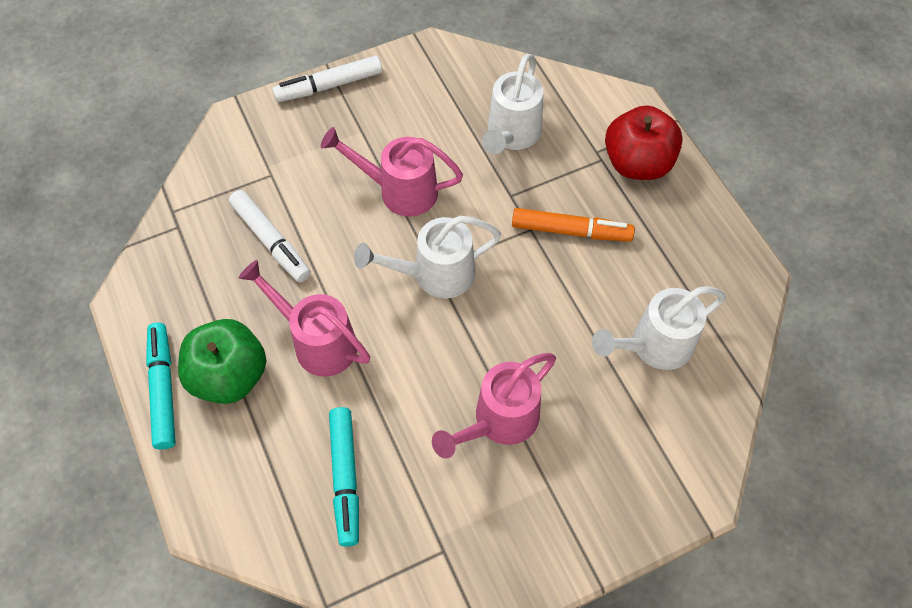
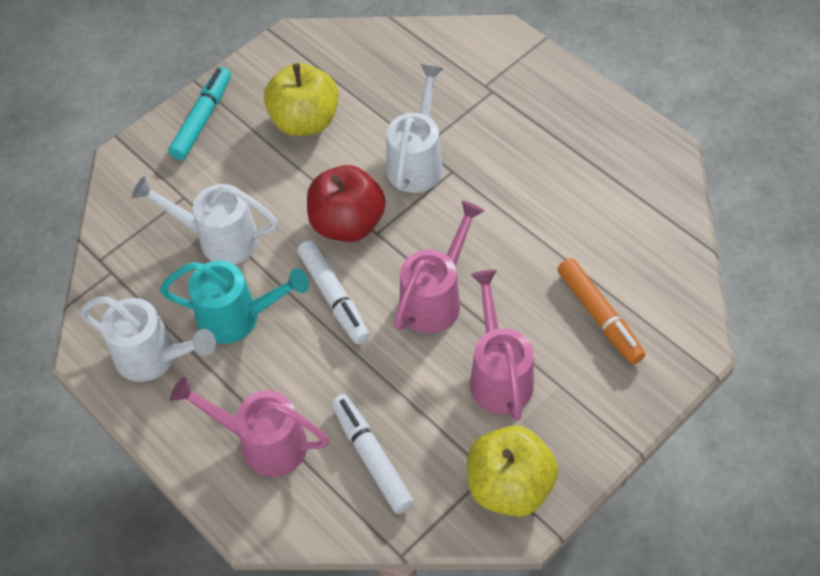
green apple: [178,319,266,404] = 1 -> none = 0
turquoise marker: [146,323,176,450] [329,407,359,547] = 2 -> [168,67,231,160] = 1
turquoise watering can: none = 0 -> [160,261,309,344] = 1
yellow apple: none = 0 -> [264,63,339,136] [467,426,558,517] = 2

